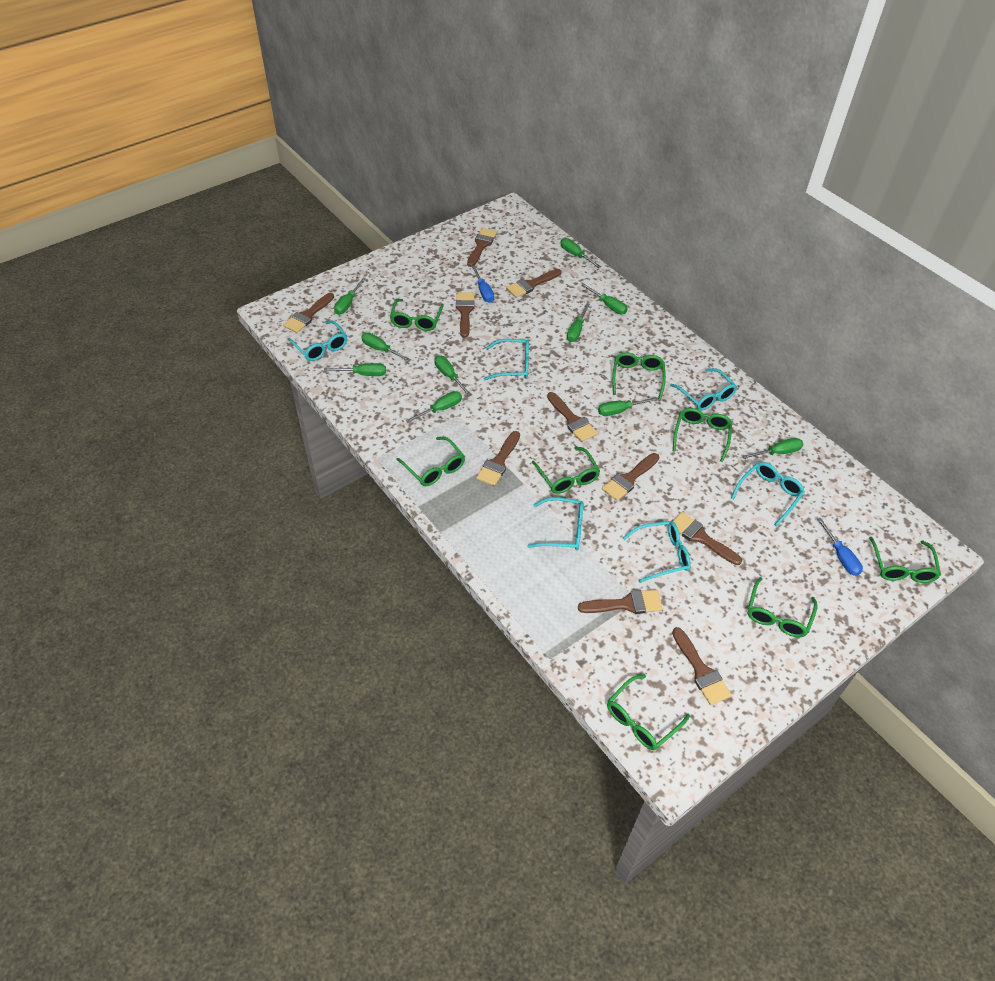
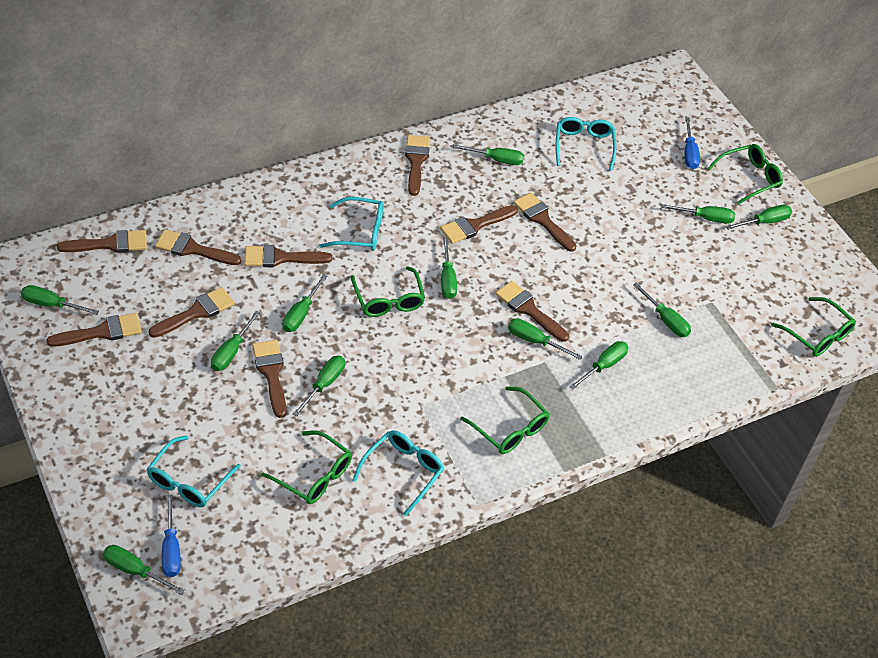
green glasses: [390,299,444,331] [396,437,465,486] [532,447,600,494] [607,674,690,750] [612,352,666,400] [673,408,732,462] [748,577,817,637] [869,537,941,583] = 8 -> [261,431,352,504] [351,266,425,317] [460,386,549,454] [708,144,783,205] [771,297,856,357] = 5
green screwdriver: [324,363,386,376] [334,278,366,315] [361,333,411,362] [406,391,462,423] [435,356,472,396] [560,238,601,268] [567,303,590,342] [581,284,628,314] [598,397,659,416] [742,438,803,459] = 10 -> [21,285,99,315] [103,545,185,595] [211,311,260,371] [282,274,327,332] [293,356,345,417] [441,237,457,299] [452,144,524,165] [508,318,582,360] [569,341,628,390] [633,282,691,337] [661,204,735,224] [726,205,792,230] = 12
turquoise glasses: [287,320,347,361] [484,339,529,380] [527,497,584,550] [623,521,691,583] [670,368,737,411] [731,462,805,527] = 6 -> [147,436,241,507] [320,197,384,251] [352,430,444,516] [556,117,617,171] = 4

